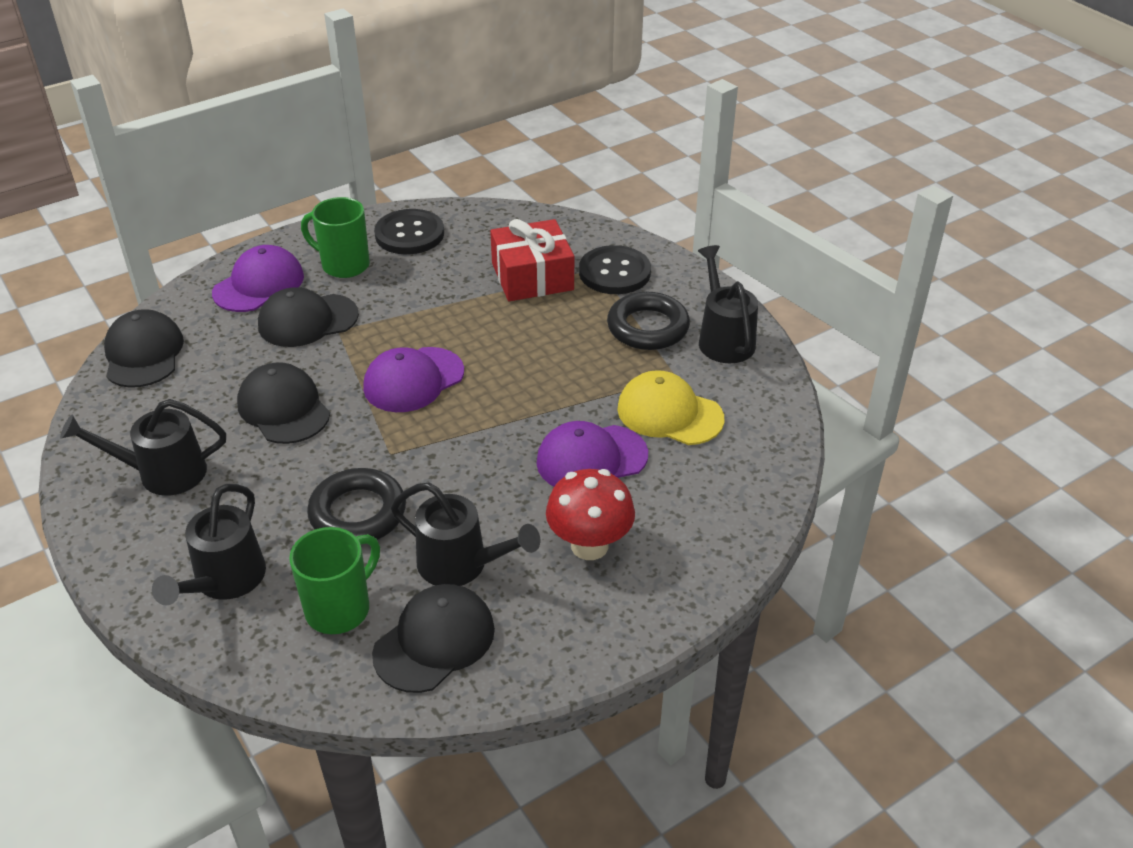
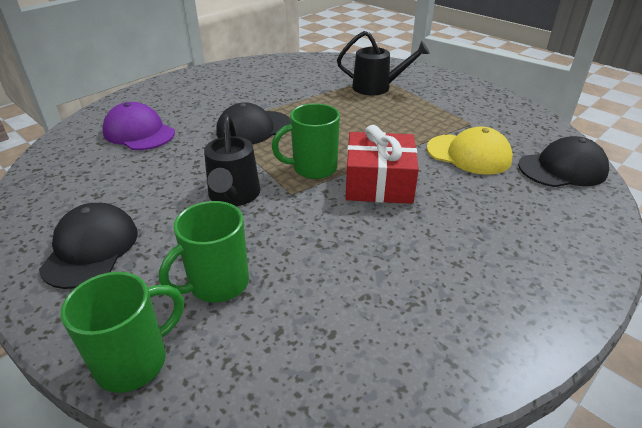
black button: [374,209,444,254] [579,245,651,294] = 2 -> none = 0
black cap: [104,309,184,388] [237,362,330,444] [258,287,359,347] [372,584,495,693] = 4 -> [39,203,138,289] [216,102,291,144] [518,136,609,187] = 3
black ring: [307,468,406,540] [607,292,690,350] = 2 -> none = 0
black watering can: [60,399,226,496] [152,484,266,605] [391,482,540,586] [698,245,758,363] = 4 -> [204,114,260,206] [337,31,430,95] = 2
green mug: [289,527,380,634] [301,197,370,278] = 2 -> [61,272,184,393] [159,201,249,303] [272,103,340,179] = 3
purple cap: [212,245,304,312] [363,347,464,412] [536,421,648,486] = 3 -> [102,102,175,150] = 1
red mushroom: [546,469,635,560] = 1 -> none = 0

